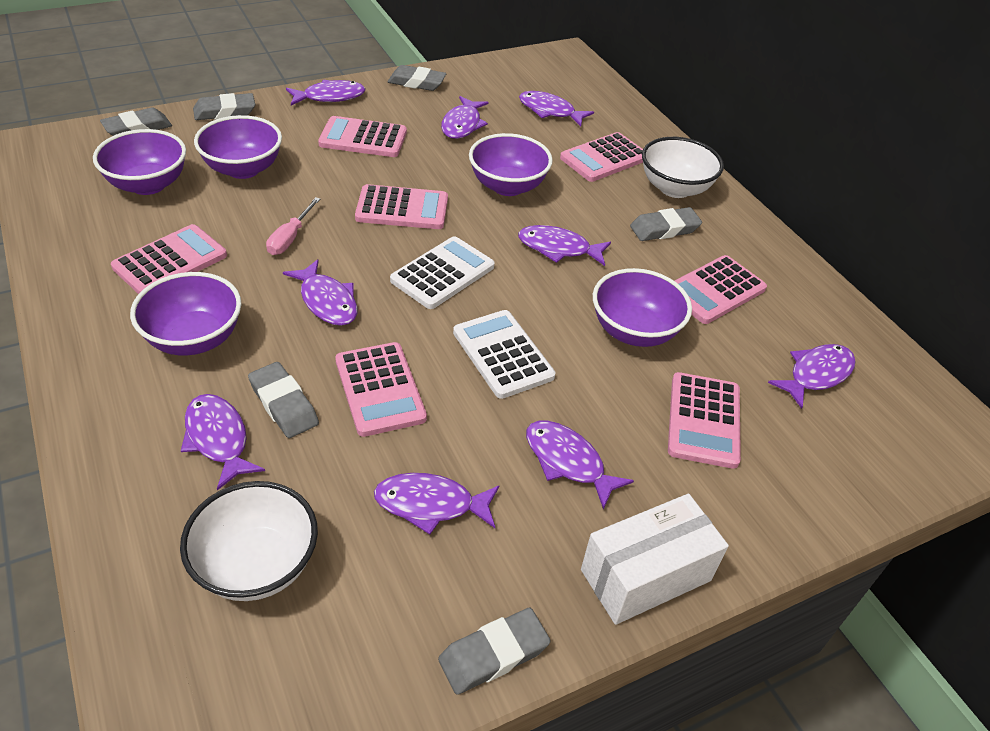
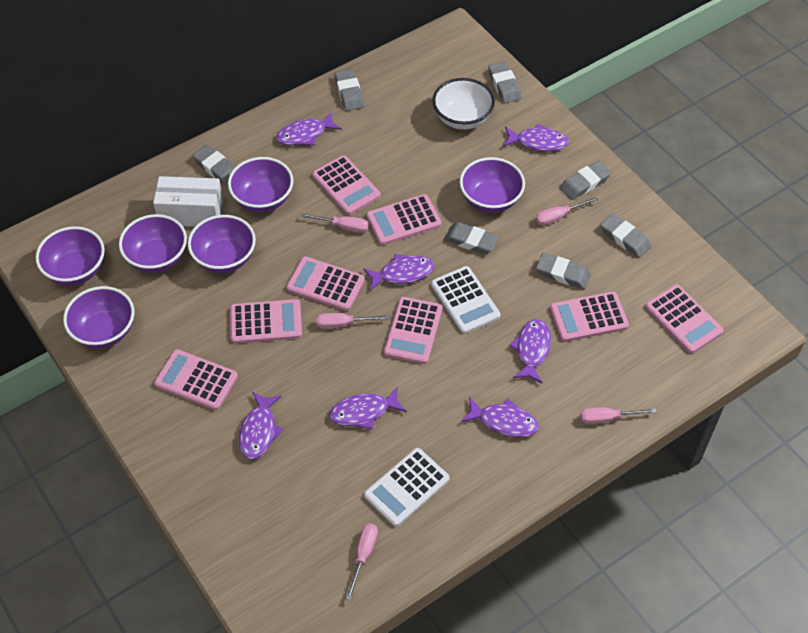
grey eraser: [100,108,172,136] [193,93,255,120] [248,362,319,438] [388,65,447,91] [438,608,551,695] [630,207,702,241] = 6 -> [192,145,236,186] [335,69,364,111] [444,222,499,254] [488,61,521,103] [536,253,591,289] [560,161,611,200] [600,213,652,258] = 7
pink calculator: [111,224,227,294] [318,116,407,157] [335,342,427,437] [355,184,448,229] [560,132,643,182] [668,372,741,469] [675,255,767,324] = 7 -> [154,349,238,410] [230,299,302,344] [286,256,365,311] [312,155,381,215] [366,194,442,245] [384,297,442,364] [550,292,629,342] [645,285,723,353] = 8
pink screwdriver: [266,197,320,255] = 1 -> [301,213,369,233] [316,313,389,329] [346,524,378,600] [536,197,598,225] [580,407,657,424] = 5
purple bowl: [93,129,186,195] [130,272,242,355] [194,115,282,179] [469,133,553,196] [593,268,692,347] = 5 -> [35,226,105,285] [63,286,134,348] [119,214,187,273] [188,215,256,273] [228,157,294,212] [460,157,525,213] = 6
purple fish: [181,394,265,490] [283,259,357,326] [286,80,365,105] [374,473,500,534] [441,96,489,139] [518,225,611,266] [519,91,594,126] [526,421,634,510] [768,344,856,409] = 9 -> [239,392,283,460] [276,112,342,146] [329,387,407,430] [363,254,435,292] [461,397,539,437] [503,124,569,151] [509,319,551,383] = 7
white bowl: [180,481,318,601] [642,137,724,198] = 2 -> [432,78,495,130] = 1

